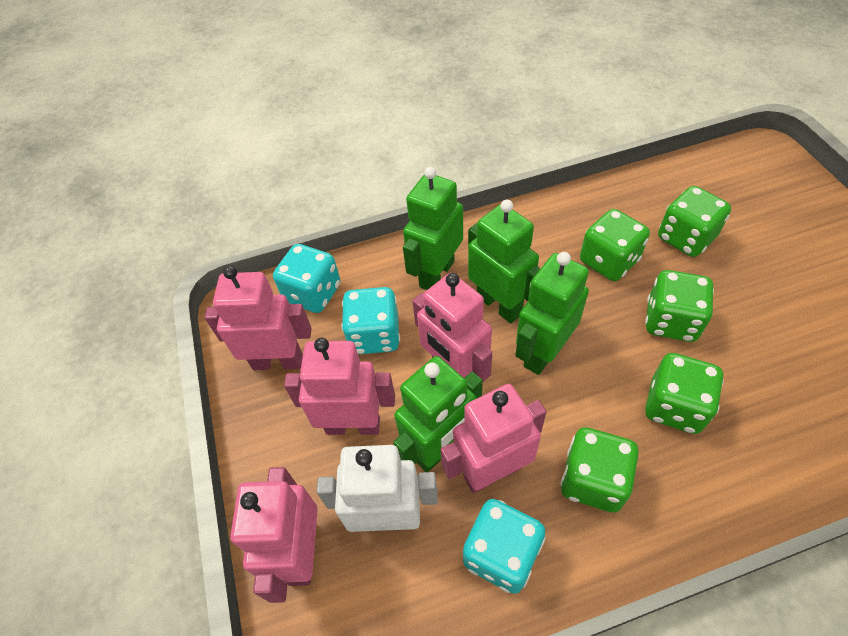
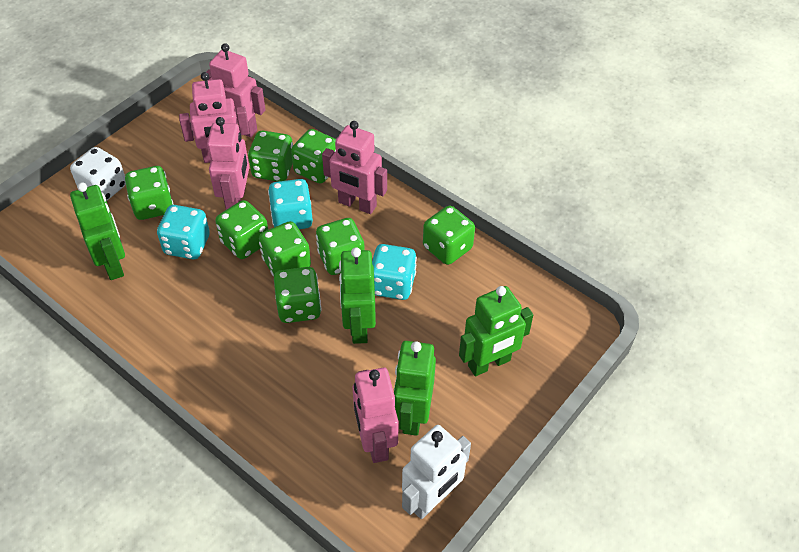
green dice: [560,427,639,512] [580,209,650,281] [645,270,714,342] [645,353,724,434] [658,186,731,257] = 5 -> [125,166,174,220] [215,200,268,259] [248,131,293,182] [259,221,311,276] [274,267,321,323] [291,129,336,184] [316,218,365,275] [423,206,475,265] = 8
white dice: none = 0 -> [70,147,126,201] = 1

